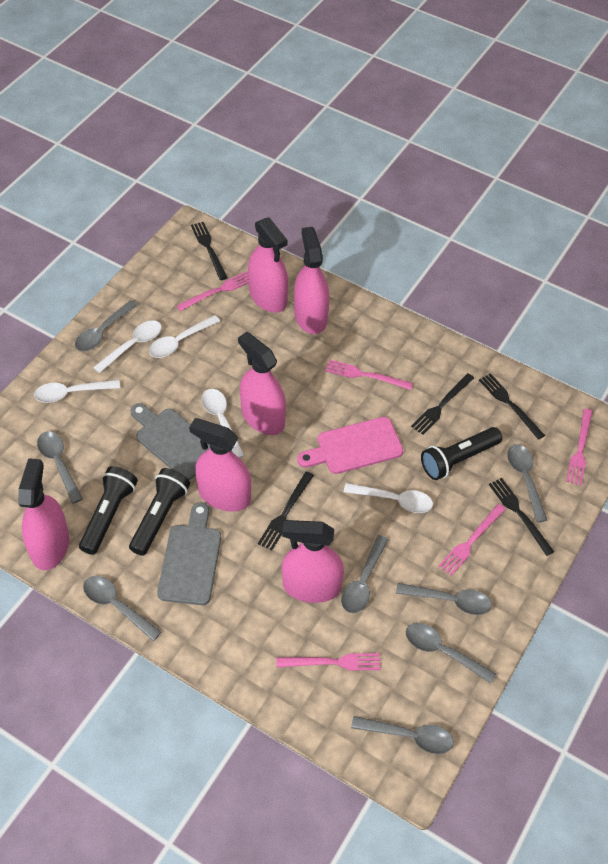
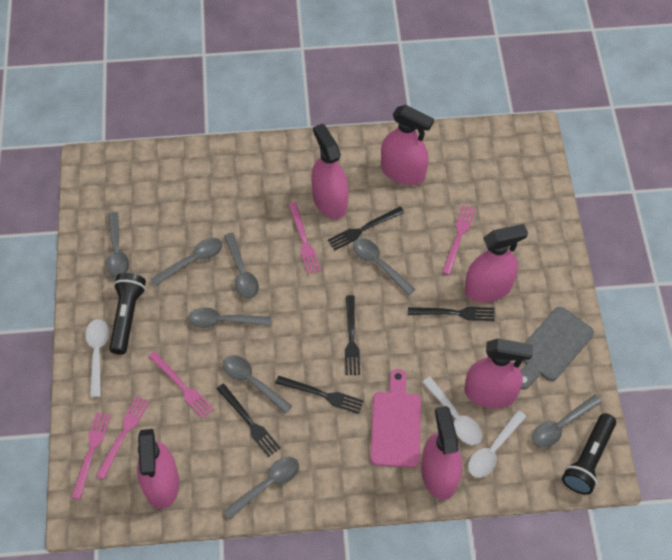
black flashlight: [79,466,138,555] [129,468,190,556] [421,427,502,480] = 3 -> [109,273,146,355] [562,413,616,495] = 2
grey cutting board: [130,403,210,480] [157,503,221,605] = 2 -> [521,307,594,389] = 1
white spoon: [34,380,120,403] [93,320,162,373] [149,315,220,358] [201,389,244,458] [344,483,433,513] = 5 -> [85,319,109,397] [422,377,482,445] [468,410,526,478] = 3

